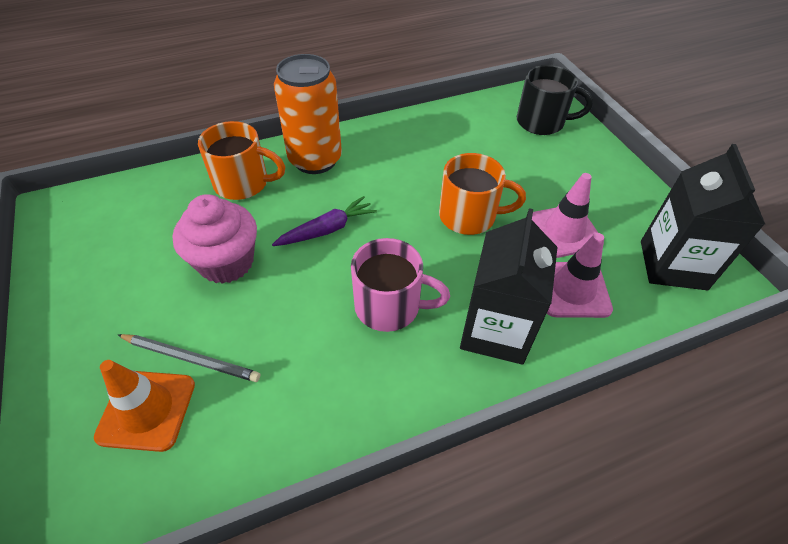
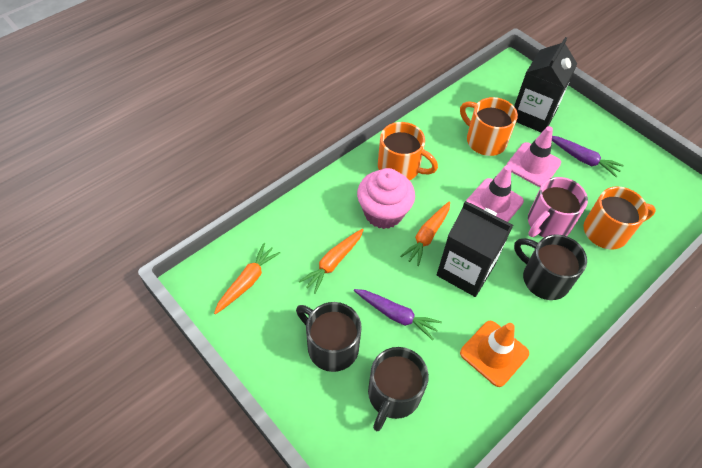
black mug: [517,65,593,135] = 1 -> [296,302,362,372] [368,347,429,431] [514,234,587,300] = 3
grey pencil: [118,334,260,382] = 1 -> none = 0
orange can: [274,54,342,174] = 1 -> none = 0
orange carrot: none = 0 -> [214,243,281,314] [299,229,364,294] [400,201,450,266] = 3
orange mug: [198,121,285,200] [439,153,526,235] = 2 -> [378,122,438,180] [460,97,518,156] [583,186,656,250] = 3
purple carrot: [272,196,377,246] = 1 -> [354,289,442,340] [552,136,624,178] = 2

